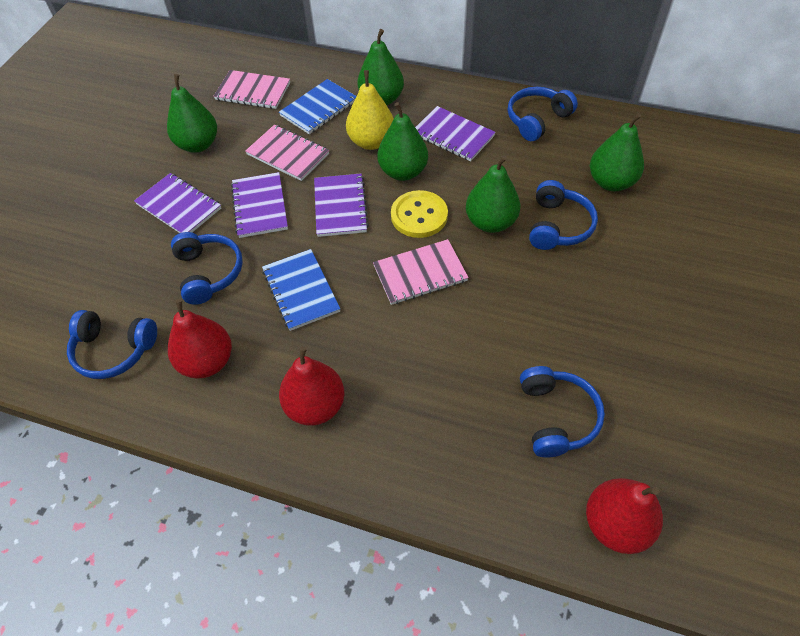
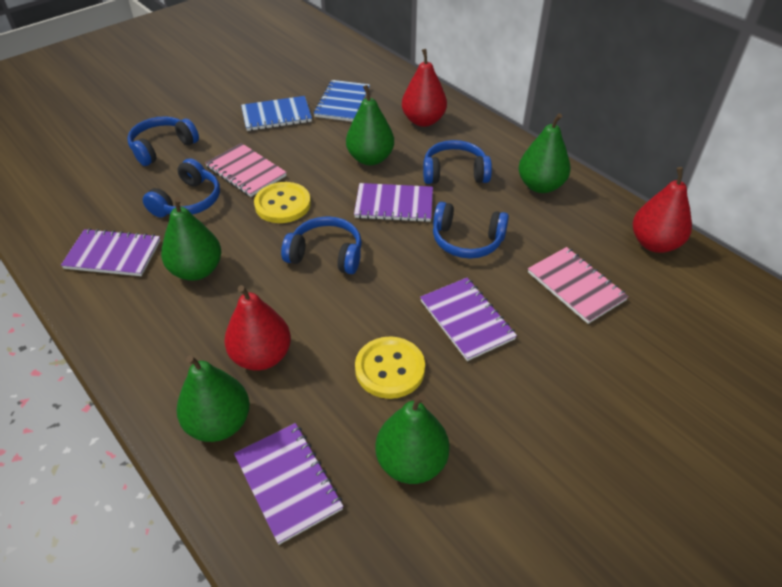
pink notebook: [213,70,290,109] [245,125,329,181] [373,239,469,305] = 3 -> [205,143,287,197] [528,247,629,324] = 2
yellow button: [391,190,448,238] = 1 -> [254,182,311,223] [355,336,425,399] = 2
yellow pear: [346,70,394,150] = 1 -> none = 0

